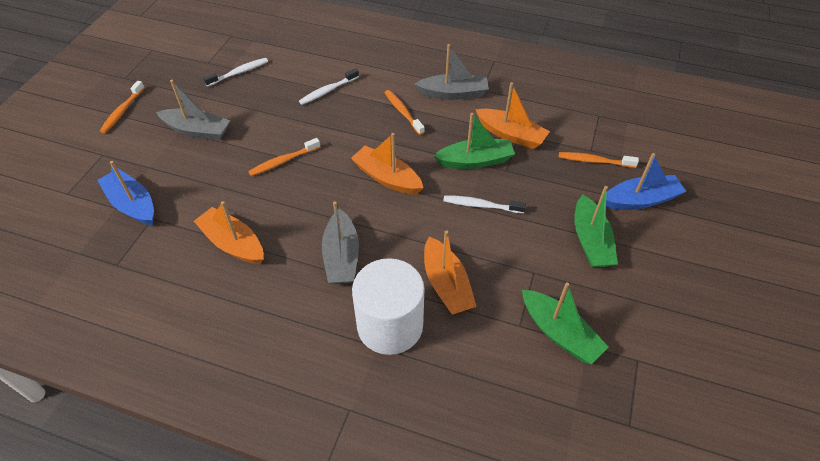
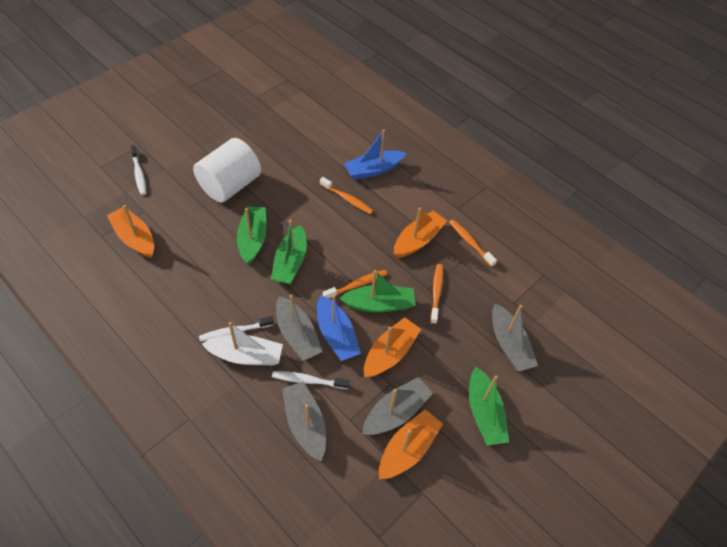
green boat: [433,113,515,169] [522,282,609,364] [574,186,618,268] = 3 -> [237,206,267,265] [271,220,307,284] [339,270,416,313] [469,367,509,446] = 4
grey boat: [156,80,230,141] [322,201,359,284] [415,44,489,100] = 3 -> [276,295,323,361] [282,381,326,461] [362,377,433,435] [492,304,538,372] = 4
white boat: none = 0 -> [202,322,283,365] = 1

